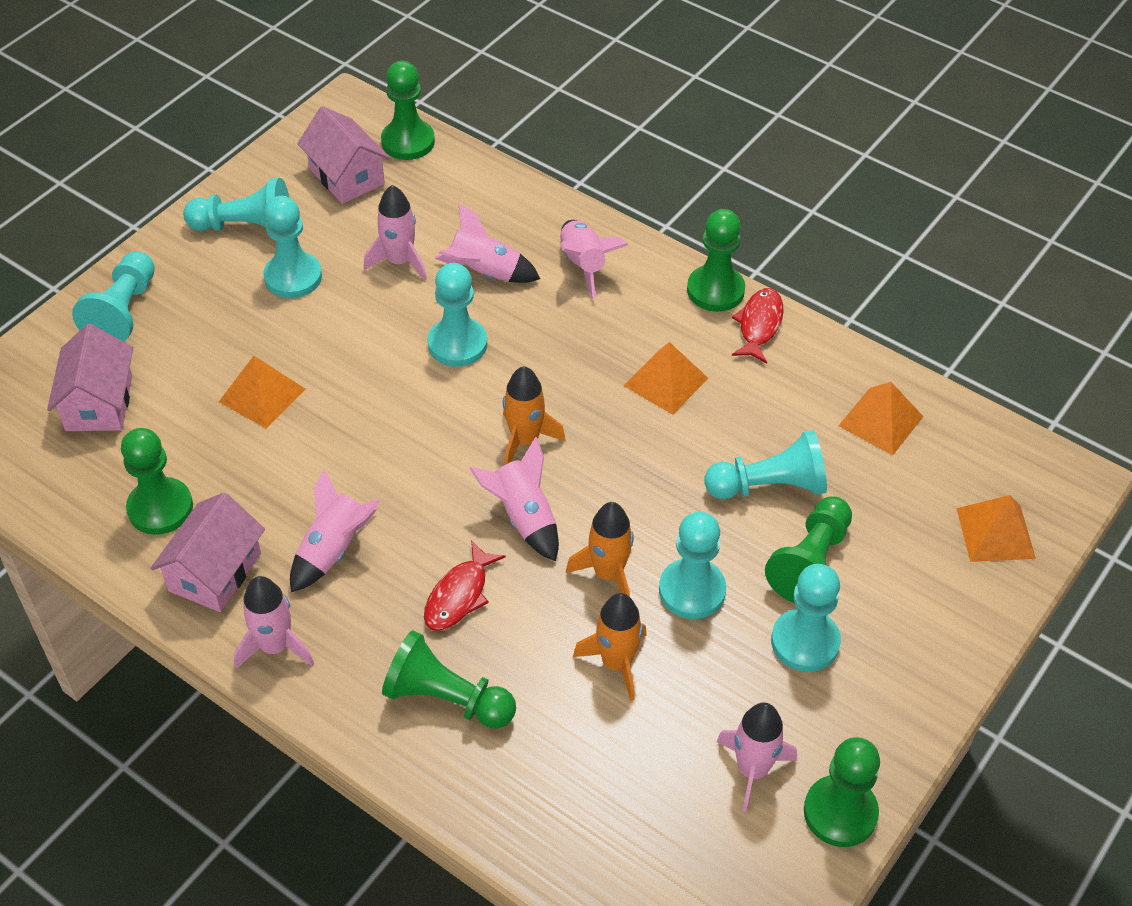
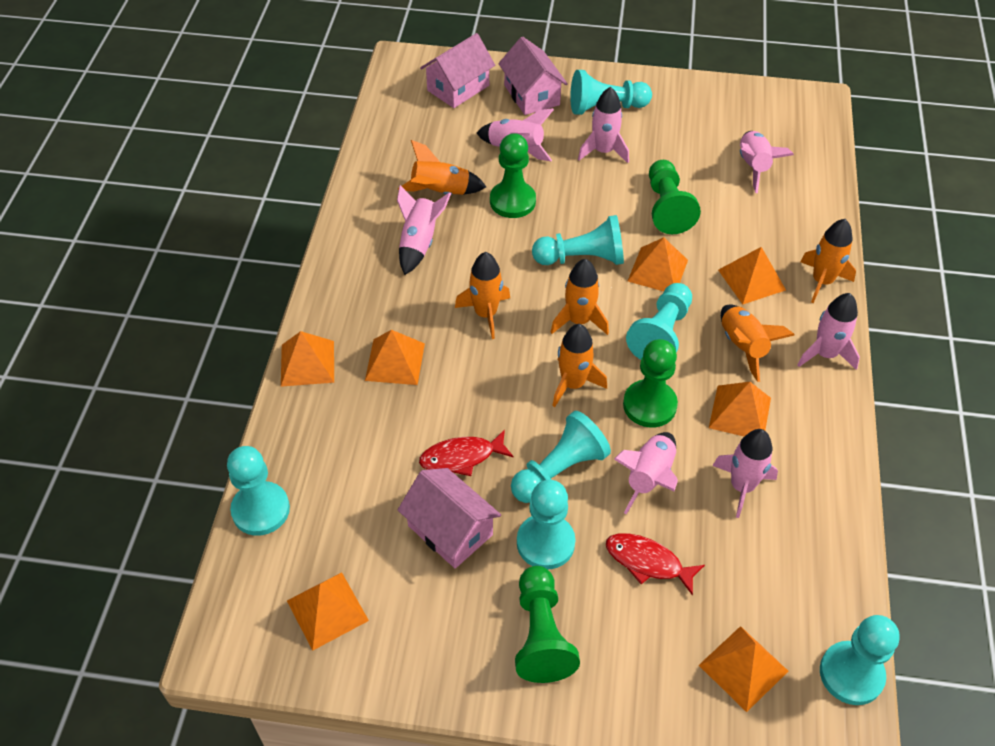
green pawn: [121,428,193,535] [381,61,435,160] [382,630,516,729] [687,209,745,312] [765,496,852,603] [804,737,880,847] = 6 -> [490,133,536,218] [515,566,580,683] [623,339,678,428] [649,160,701,234] = 4
orange pyramid: [219,356,306,428] [623,342,708,415] [838,382,924,455] [956,495,1036,562] = 4 -> [281,331,334,387] [287,572,369,651] [365,330,425,385] [628,237,688,291] [699,626,788,712] [709,382,771,436] [718,247,786,304] = 7
orange rocket: [503,366,565,465] [566,502,634,597] [573,593,647,701] = 3 -> [398,140,486,195] [455,252,510,339] [550,259,609,335] [552,324,607,407] [721,304,795,382] [800,219,856,303] = 6

